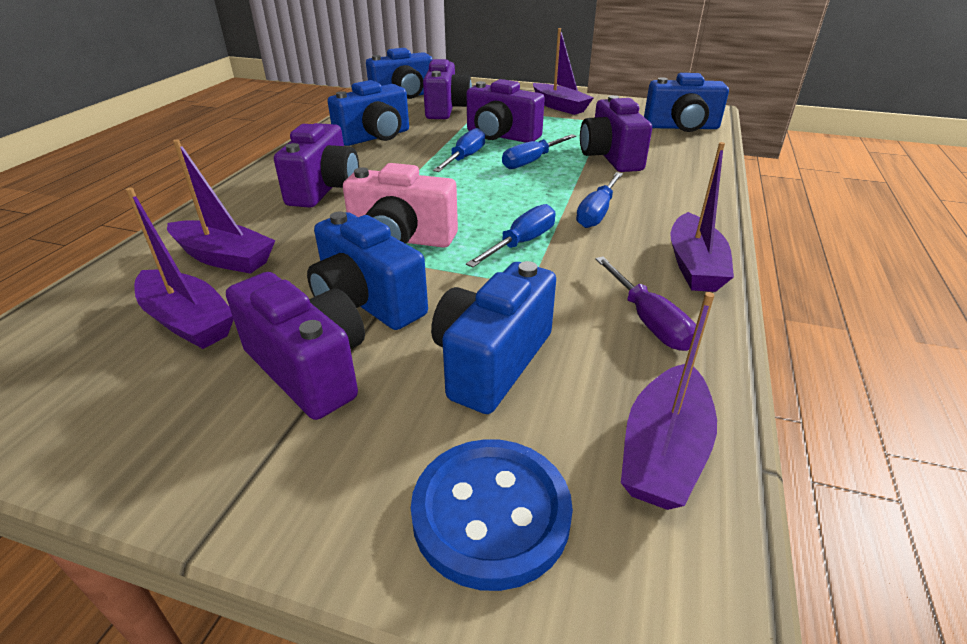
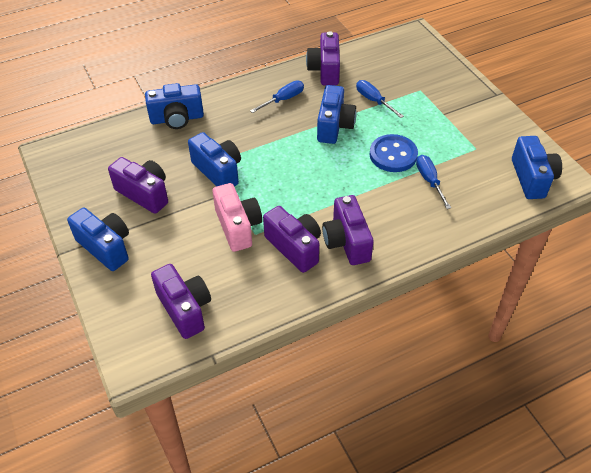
blue screwdriver: [433,128,485,172] [466,204,556,268] [502,134,576,169] [576,172,623,228] = 4 -> [250,81,304,113] [356,80,404,118] [416,155,451,209] = 3
purple boat: [126,188,234,349] [167,139,276,274] [533,28,594,115] [621,292,717,510] [670,142,734,292] = 5 -> none = 0
purple screwdriver: [595,256,696,351] = 1 -> none = 0

